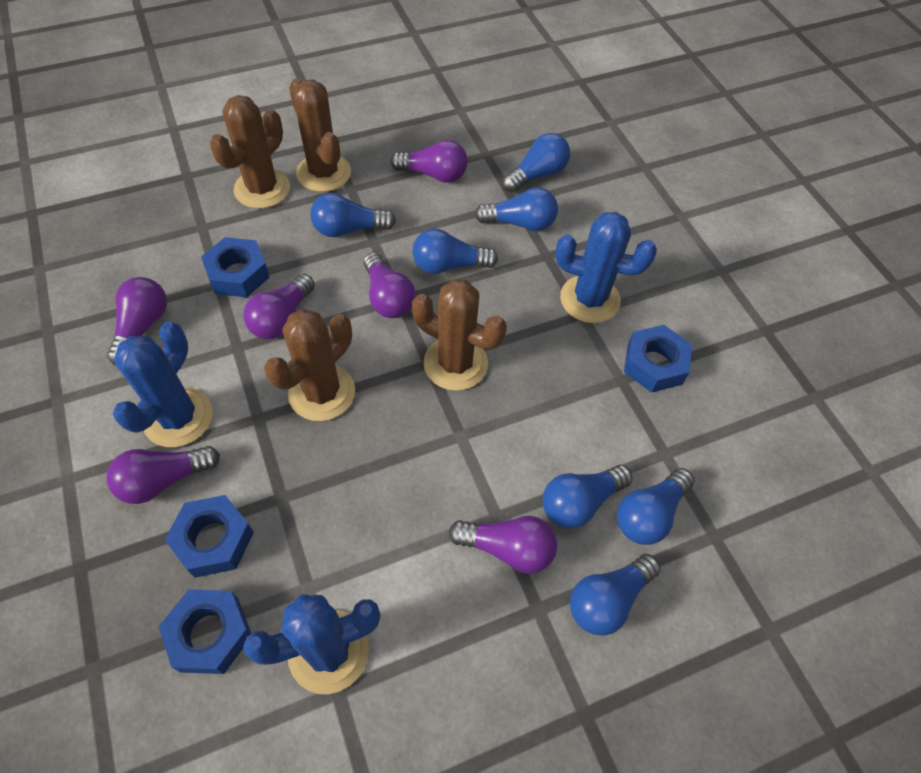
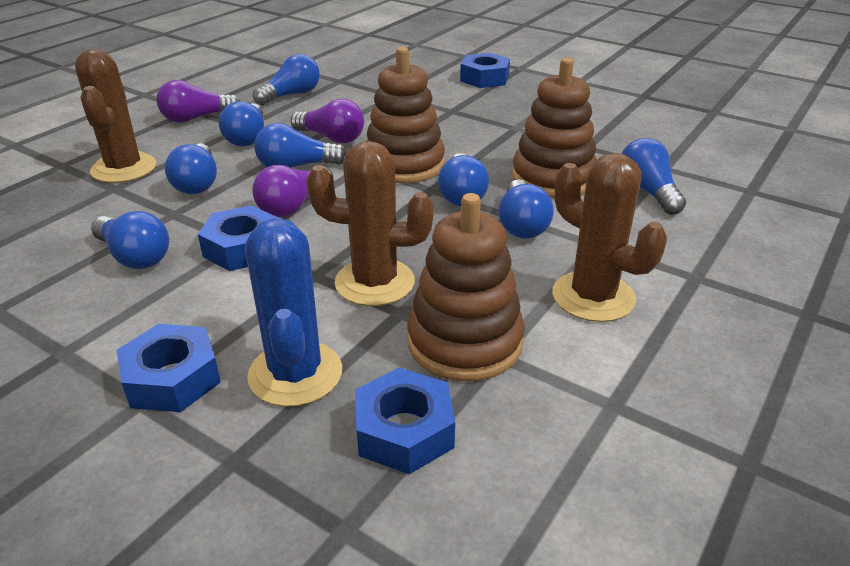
blue cactus: [113,322,213,447] [243,594,381,694] [555,212,657,323] = 3 -> [245,218,342,407] = 1
blue light bulb: [310,193,396,237] [412,229,498,274] [474,187,558,231] [502,133,570,192] [543,465,633,529] [570,554,661,636] [617,468,694,545] = 7 -> [91,211,169,269] [165,143,217,194] [219,101,264,147] [253,54,320,105] [254,123,347,168] [438,153,489,206] [498,179,554,239] [621,138,686,215] = 8
brown cactus: [210,95,290,209] [264,309,355,421] [289,78,351,192] [412,279,507,391] = 4 -> [75,49,156,183] [306,141,434,306] [552,153,667,322] = 3
brown stacking toy: none = 0 -> [367,47,445,183] [407,193,525,381] [512,58,597,198] = 3
purple light bulb: [106,446,220,504] [107,277,167,365] [243,274,315,339] [364,252,416,318] [390,140,468,183] [449,516,557,574] = 6 -> [157,80,240,123] [252,165,333,217] [291,99,364,143] = 3

